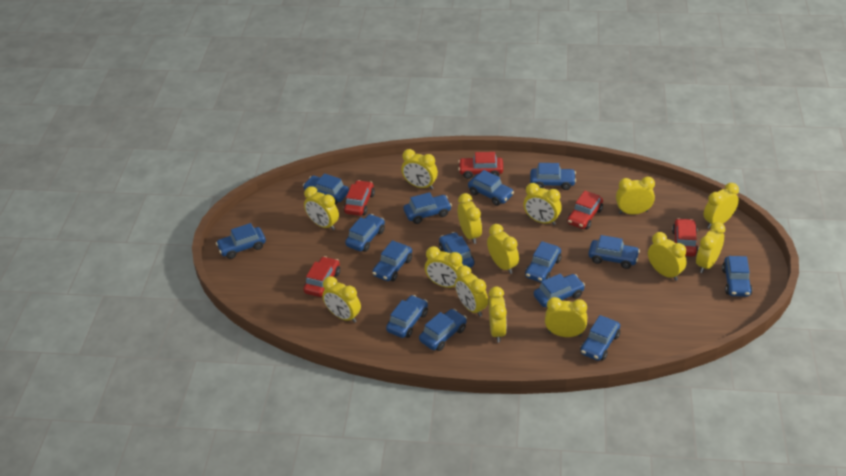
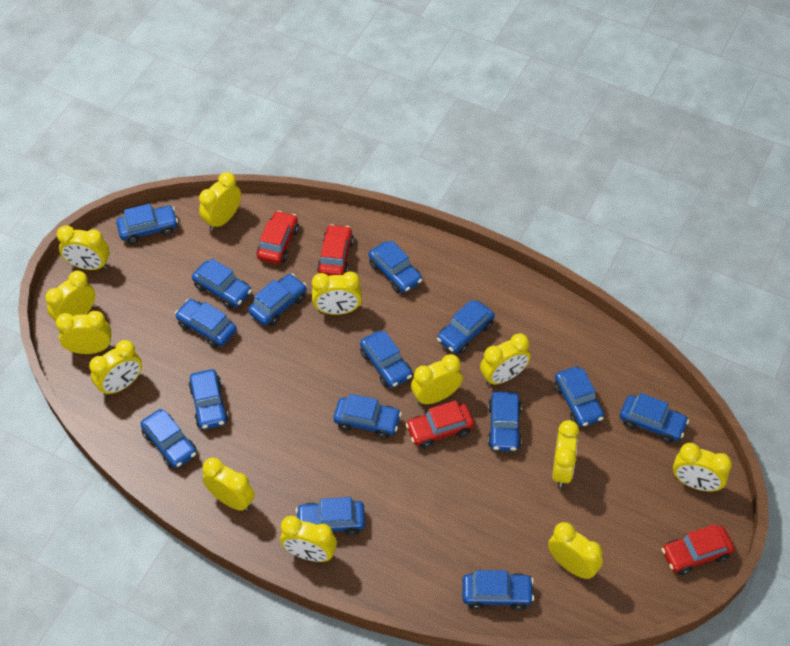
red car: [303,256,340,297] [344,180,375,216] [458,152,503,179] [567,191,603,229] [672,218,698,257] = 5 -> [256,211,299,264] [317,224,354,276] [406,400,474,449] [662,524,734,575] = 4
yellow clock: [304,186,339,230] [322,276,361,323] [401,149,438,189] [425,246,463,288] [455,265,488,317] [458,193,482,244] [487,224,519,274] [488,287,507,342] [523,183,562,225] [545,297,587,337] [616,177,655,215] [648,232,687,281] [696,222,725,273] [704,183,739,229] = 14 -> [45,271,95,321] [56,311,111,354] [57,225,110,270] [89,340,142,396] [199,172,241,231] [202,458,255,511] [280,516,337,562] [312,272,362,315] [411,354,463,405] [480,333,531,386] [548,522,603,579] [552,420,579,487] [673,443,732,491] = 13

